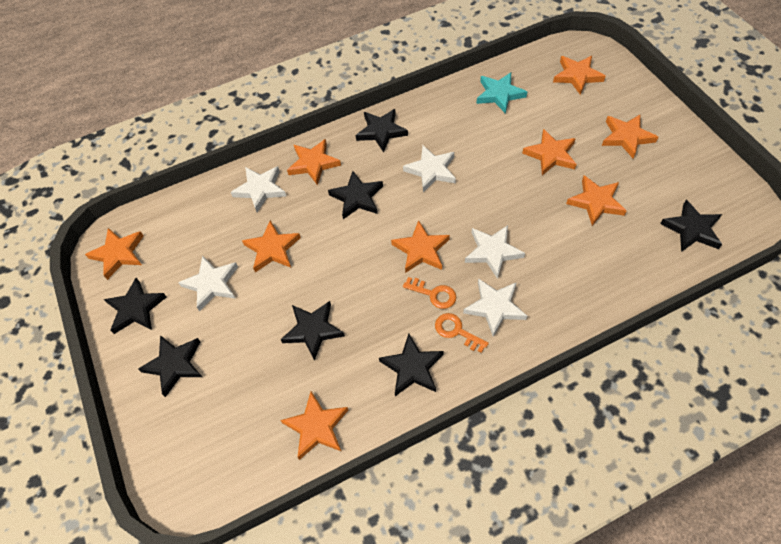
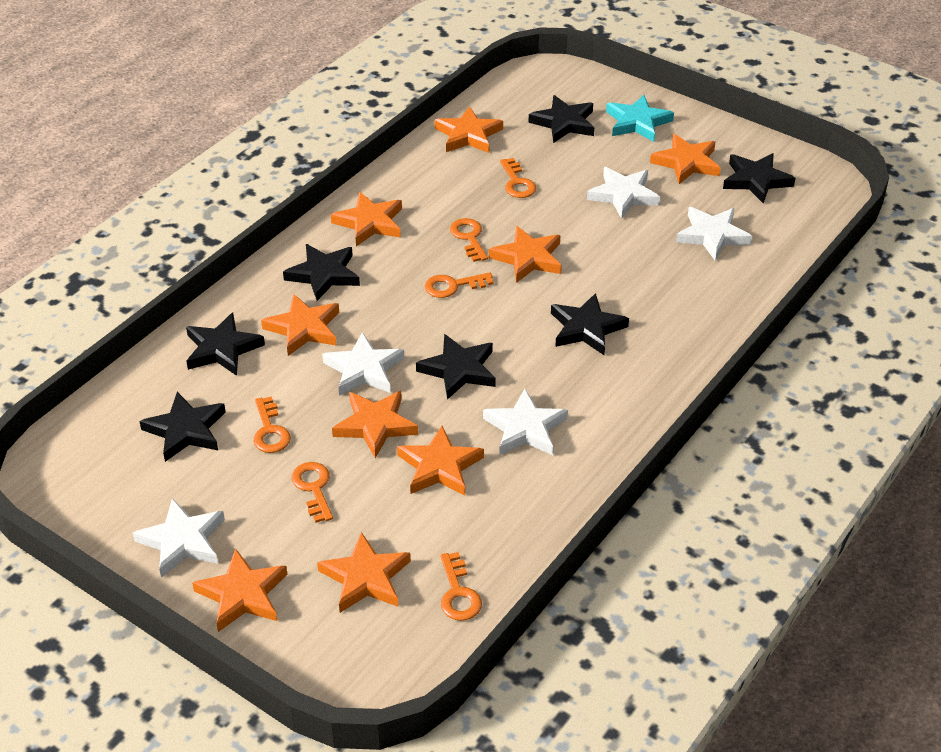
orange key: [403,277,456,309] [435,313,489,353] = 2 -> [253,396,291,453] [291,462,333,523] [425,272,494,298] [440,552,482,621] [450,218,488,262] [500,158,536,198] = 6

